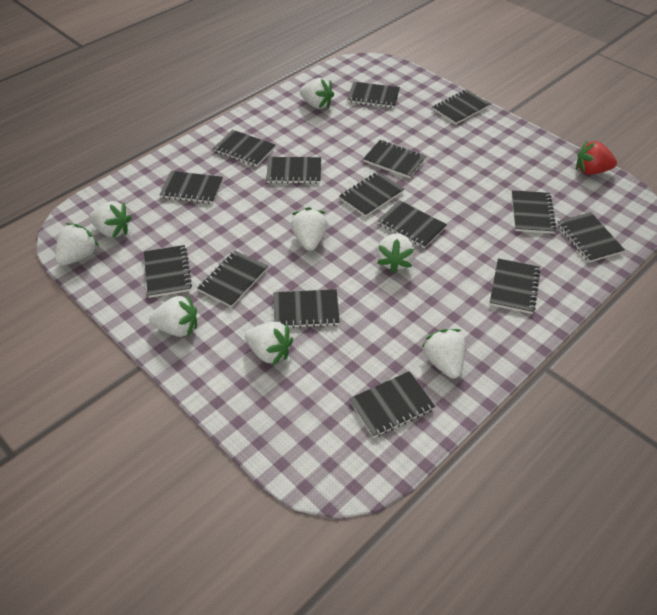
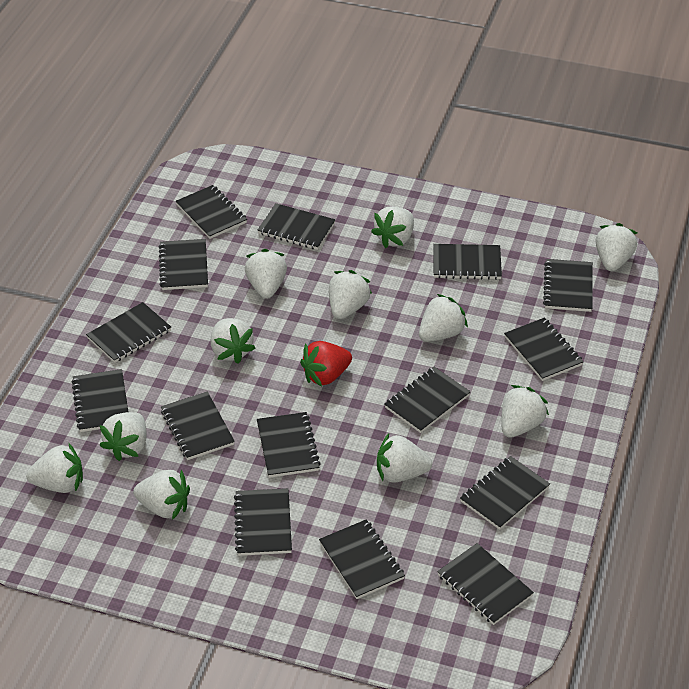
white strawberry: [55,223,99,266] [89,201,132,238] [149,295,197,337] [245,322,293,366] [291,207,327,251] [300,78,334,109] [377,233,415,274] [421,329,466,379] = 8 -> [26,443,83,493] [99,412,147,461] [133,469,190,520] [211,318,256,364] [245,249,287,299] [329,270,372,319] [371,206,414,248] [377,434,432,483] [419,294,468,342] [501,385,549,438] [595,223,638,271] = 11

